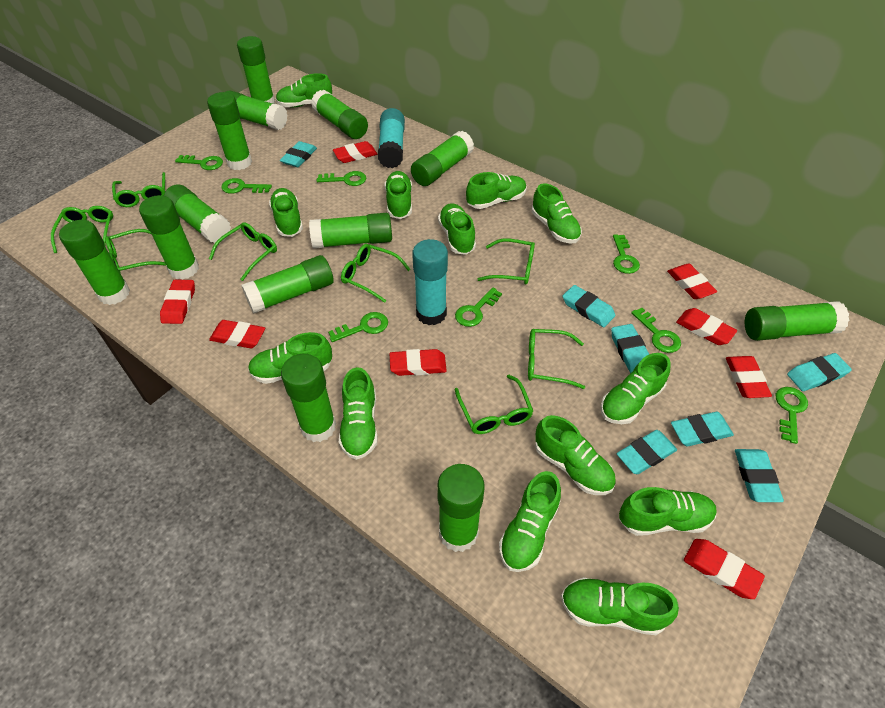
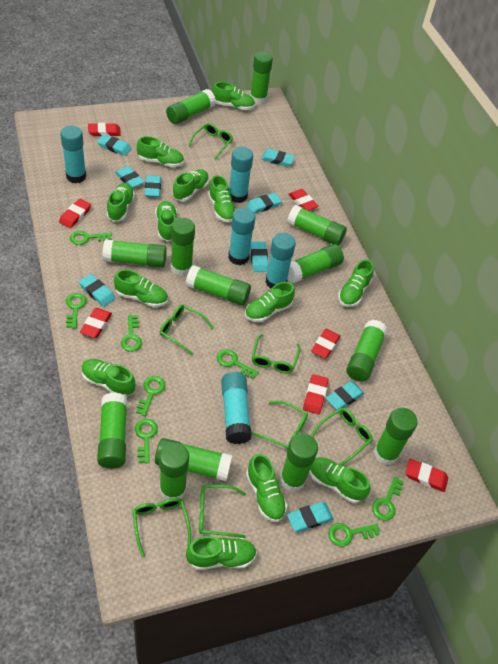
green glasses: [51,206,113,253] [105,229,166,274] [112,172,165,207] [209,222,277,281] [341,244,410,303] [455,375,533,434] [478,238,535,285] [528,329,585,389] = 8 -> [133,498,191,557] [160,305,214,355] [188,123,233,160] [199,485,246,538] [251,401,308,450] [252,334,300,374] [311,408,373,465] = 7
red eraser: [160,280,195,324] [209,320,265,348] [333,141,377,163] [390,349,447,376] [667,264,717,299] [676,308,737,345] [684,539,765,599] [726,356,772,398] = 8 -> [59,199,91,228] [80,308,112,338] [88,123,121,137] [288,189,318,211] [303,374,329,414] [311,329,340,359] [405,459,448,492] = 7
turquoise eraser: [280,141,317,167] [562,285,615,327] [611,324,649,373] [617,430,677,474] [671,412,734,446] [735,449,784,502] [787,353,852,391] = 7 -> [79,274,116,307] [97,134,132,156] [115,166,145,188] [145,175,161,197] [246,193,282,214] [250,242,269,272] [261,149,295,167] [287,502,334,532] [326,381,364,410] = 9
turquoise glue stick: [378,108,405,168] [412,239,448,325] = 2 -> [60,126,86,183] [221,372,252,444] [228,208,256,265] [229,147,253,203] [266,233,296,289] = 5

